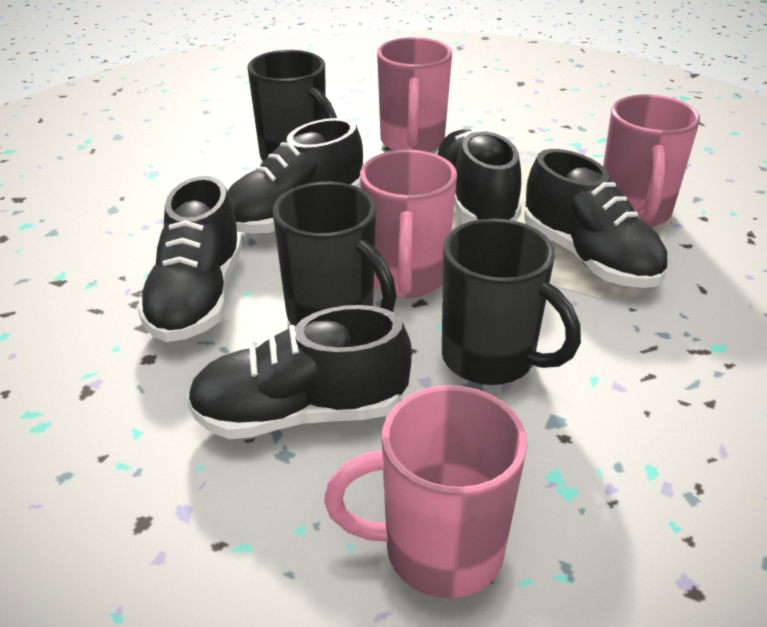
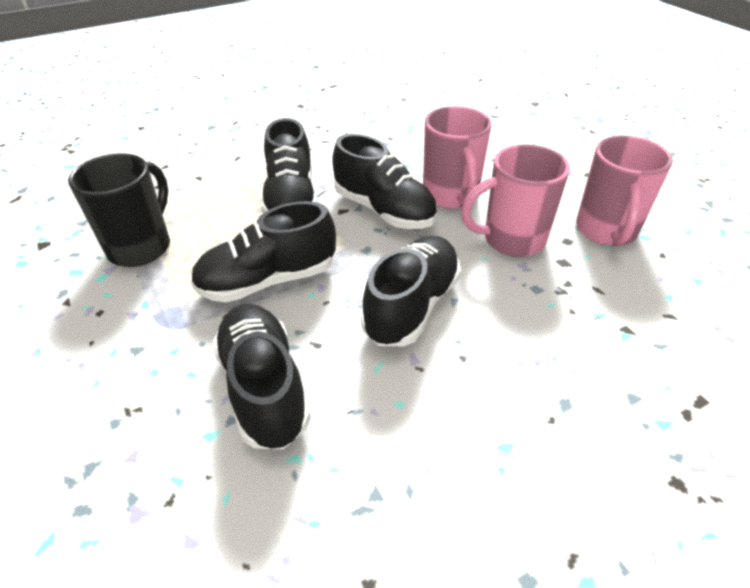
black mug: [248,50,337,161] [273,182,397,326] [442,218,581,385] = 3 -> [68,154,170,267] = 1
pink mug: [324,385,527,598] [360,150,457,298] [377,37,452,152] [603,94,700,227] = 4 -> [423,106,492,209] [461,144,570,257] [576,136,673,246] = 3

